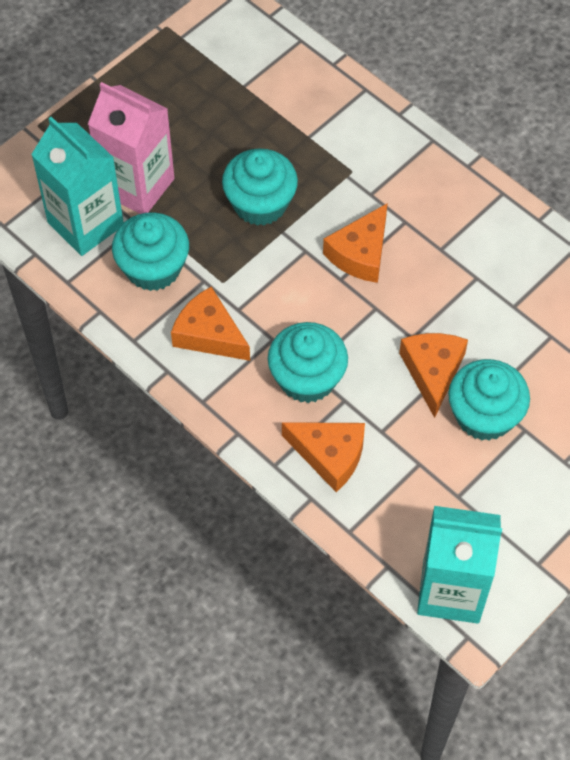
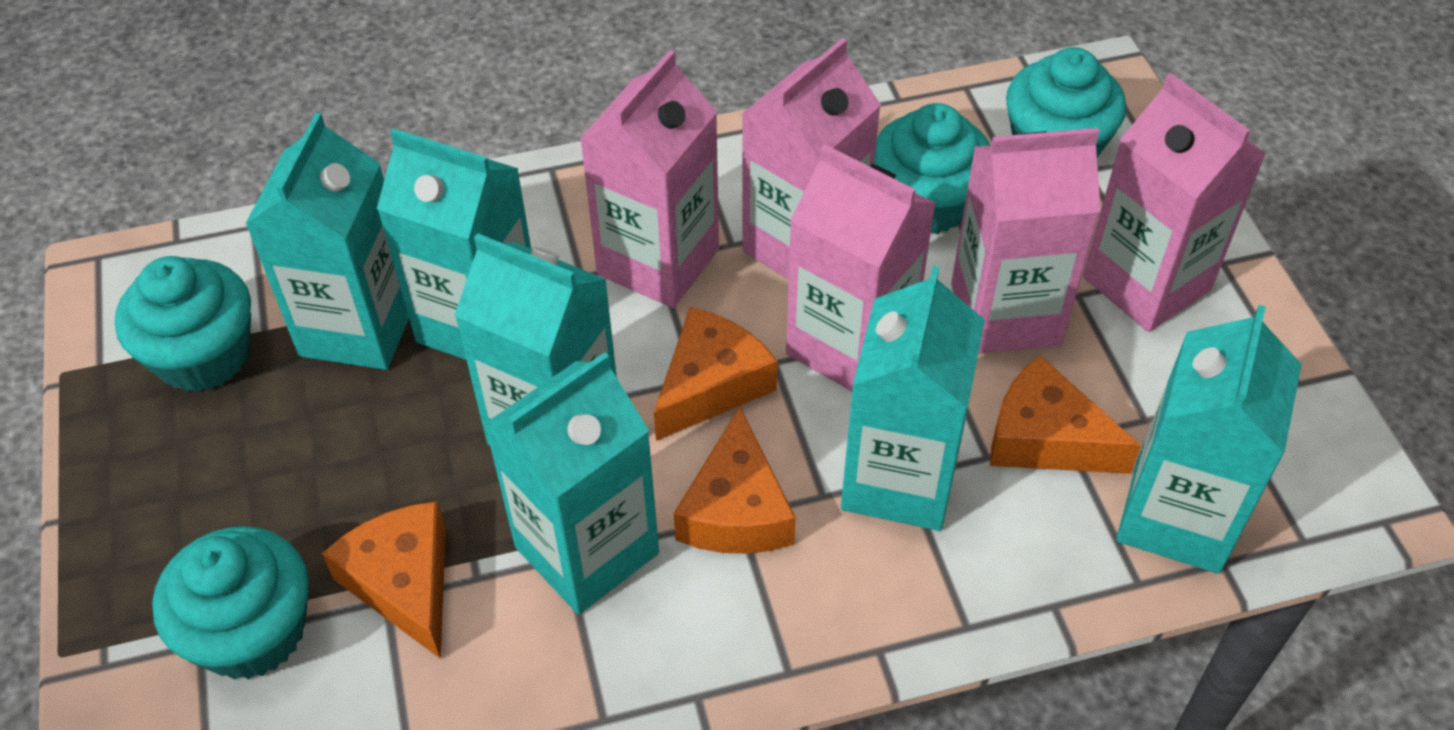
pink carton: [88,82,174,214] = 1 -> [580,50,719,308] [742,38,881,280] [786,144,936,391] [951,128,1101,353] [1083,73,1266,332] = 5
turquoise carton: [31,117,124,256] [417,506,502,624] = 2 -> [245,113,409,370] [377,128,531,360] [454,233,617,446] [484,352,659,615] [841,266,985,531] [1116,305,1302,574] = 6

